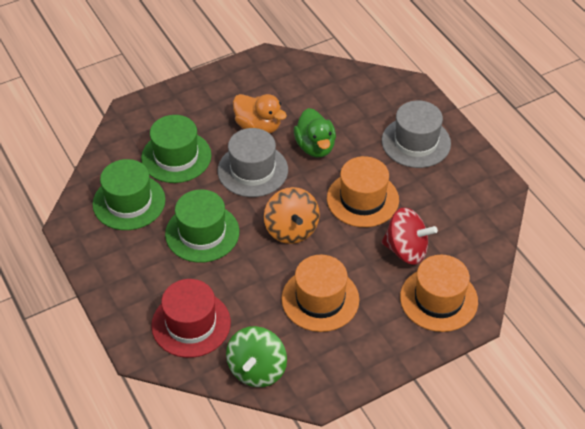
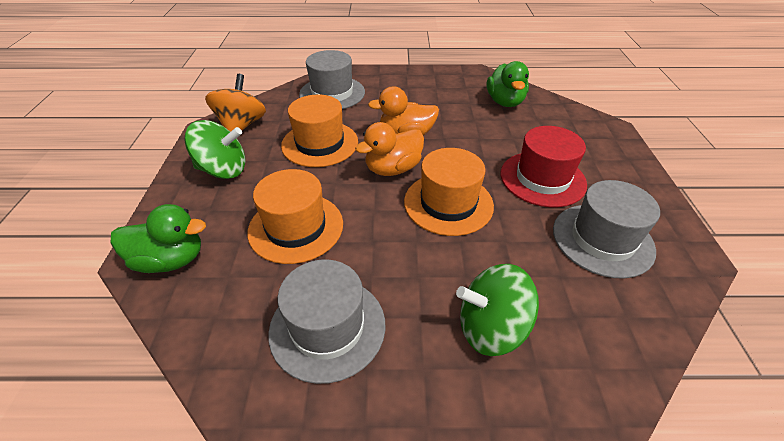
green duck: [294,108,336,157] = 1 -> [110,204,206,273] [487,61,529,107] = 2
green hat: [93,159,166,230] [141,115,212,183] [165,189,239,263] = 3 -> none = 0
green spinning top: [226,326,287,387] = 1 -> [184,120,245,179] [456,264,539,356] = 2
grey hat: [217,128,288,197] [382,100,451,168] = 2 -> [268,259,385,384] [299,50,365,109] [553,180,660,279] = 3
orange duck: [233,94,287,134] = 1 -> [355,122,424,176] [368,86,439,136] = 2
red spinning top: [381,207,438,265] = 1 -> none = 0

